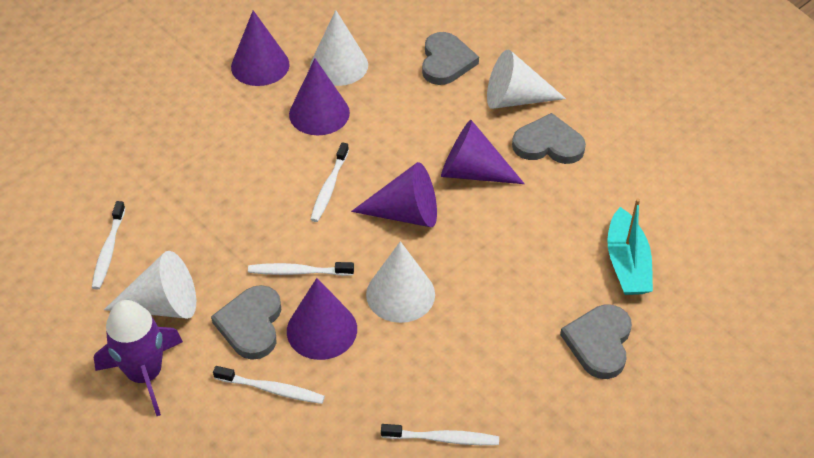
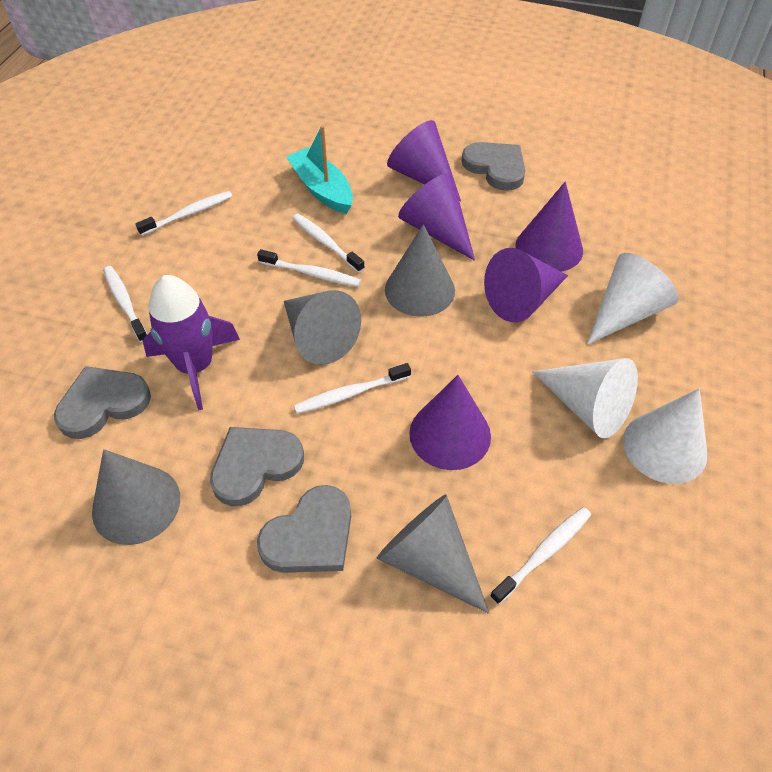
grey cone: none = 0 -> [92,449,180,545] [284,290,361,365] [377,495,490,614] [385,224,455,317] = 4
white cone: [104,251,196,319] [310,10,368,86] [366,241,435,323] [487,50,566,109] = 4 -> [532,358,638,438] [587,253,679,345] [623,388,707,484] = 3
white toothbrush: [92,201,125,290] [213,366,325,404] [248,262,354,276] [310,142,349,222] [381,424,499,445] = 5 -> [103,266,147,342] [135,191,232,236] [257,249,361,287] [292,214,365,273] [294,363,411,414] [490,507,591,605] = 6

